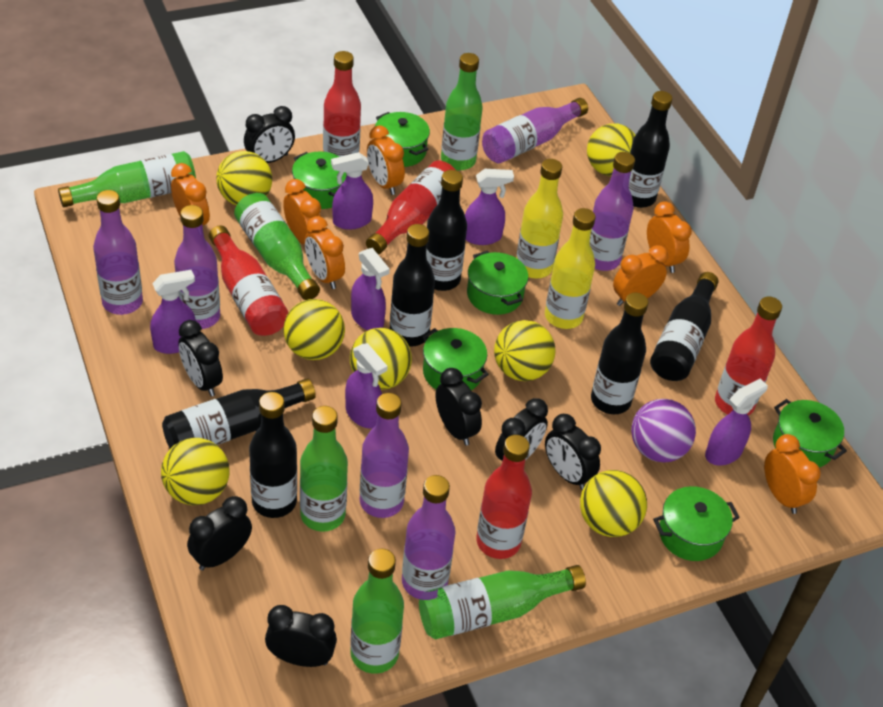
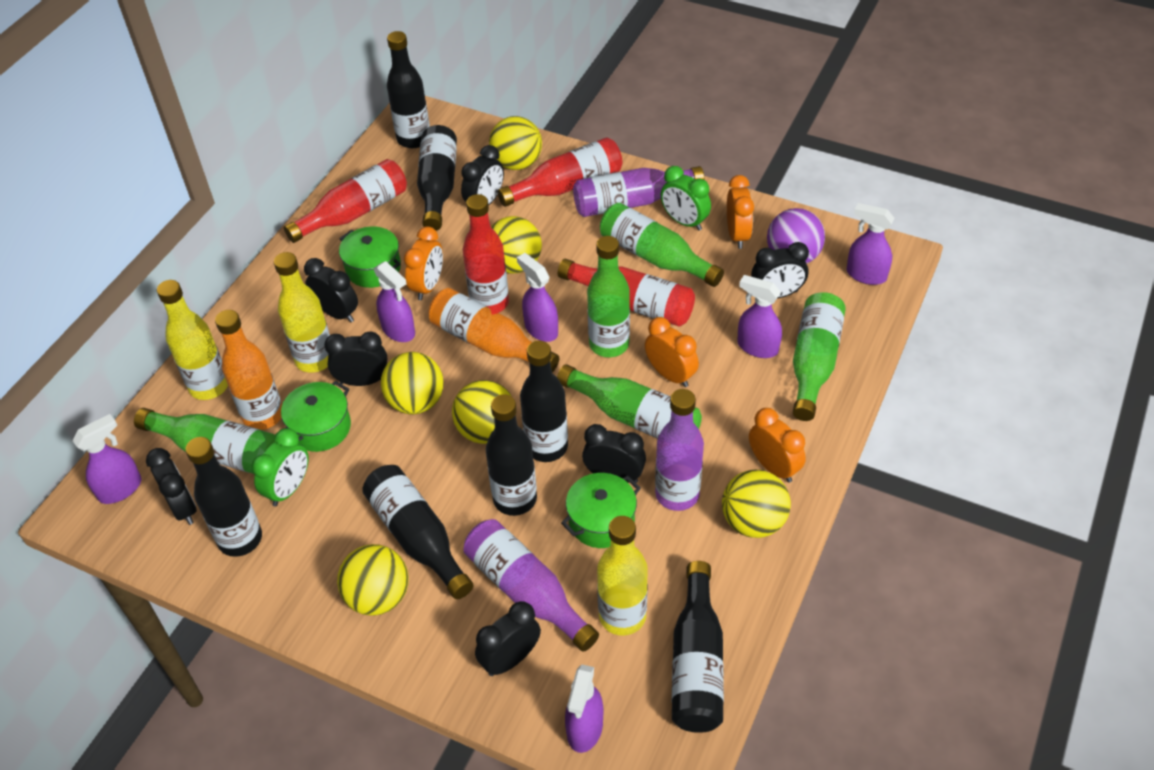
green bottle: [58,151,196,207] [234,193,320,300] [300,406,348,532] [350,549,404,674] [419,565,586,640] [441,53,483,170] = 6 -> [134,408,275,474] [557,364,702,439] [587,236,630,357] [600,203,724,287] [793,292,846,421] = 5
green clock: none = 0 -> [252,428,309,506] [661,166,711,231] = 2
green pot: [292,151,347,209] [375,112,430,167] [422,328,489,390] [467,251,528,315] [653,486,740,561] [773,399,847,467] = 6 -> [281,381,351,452] [339,226,401,288] [561,473,641,548] = 3
orange bottle: none = 0 -> [215,310,282,430] [429,288,559,372] = 2
orange clock: [171,163,210,225] [283,179,321,244] [304,216,345,289] [367,125,405,195] [613,245,668,306] [647,201,692,273] [764,434,821,514] = 7 -> [404,226,443,300] [645,317,699,387] [727,175,754,249] [749,408,806,483] = 4
purple bottle: [93,190,143,315] [174,205,220,329] [360,393,409,518] [402,475,456,599] [482,98,588,163] [590,152,635,271] = 6 -> [464,519,599,652] [573,166,705,217] [655,389,704,511] = 3
red bottle: [209,225,289,336] [323,51,361,157] [366,160,455,255] [476,435,532,559] [715,297,782,415] = 5 -> [284,159,407,243] [463,194,509,313] [498,137,622,207] [558,259,695,327] = 4
yellow ball: [161,438,230,505] [216,151,272,205] [283,299,345,360] [350,328,412,390] [494,320,556,381] [580,470,647,537] [587,124,635,176] = 7 -> [337,544,409,616] [381,352,444,414] [452,380,512,444] [489,116,542,170] [491,216,542,274] [722,470,791,538] = 6
yellow bottle: [516,159,563,278] [545,208,595,329] = 2 -> [157,280,228,400] [274,252,330,373] [597,516,648,636] = 3

